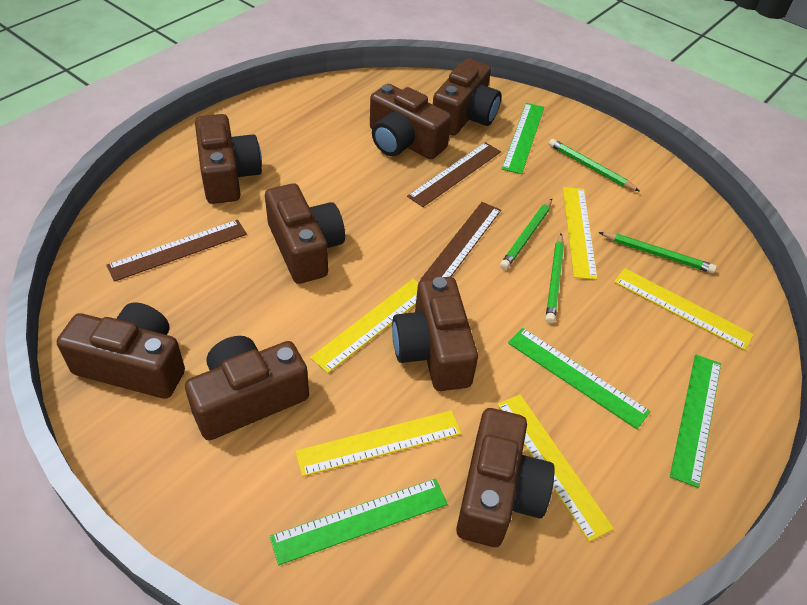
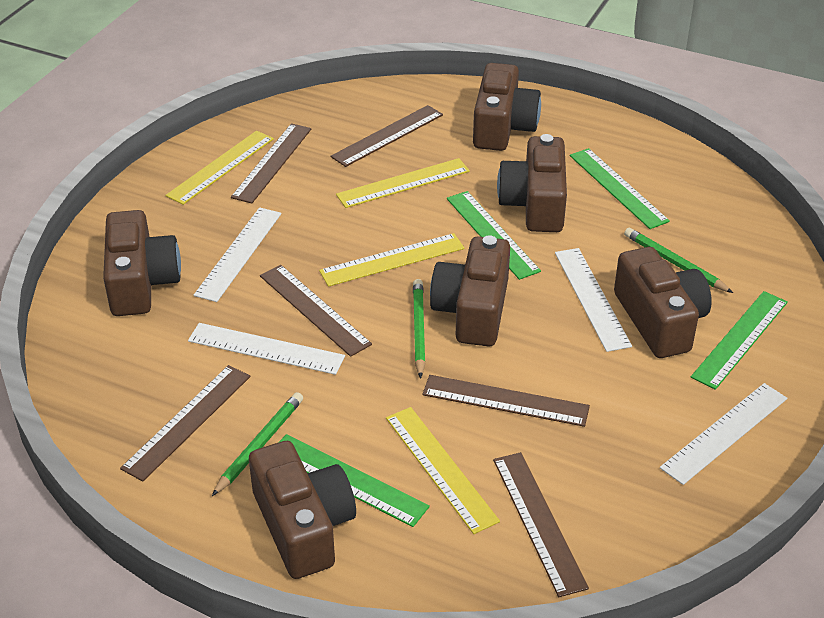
brown camera: [57,302,185,399] [185,336,309,440] [195,114,262,204] [265,183,345,284] [370,84,451,159] [392,277,478,391] [433,59,501,135] [456,408,555,547] = 8 -> [103,210,181,316] [249,441,356,579] [430,236,510,346] [473,63,541,151] [497,134,567,232] [614,247,712,358] = 6
brown ruler: [106,220,247,282] [407,142,501,207] [420,202,501,280] = 3 -> [120,365,251,482] [231,123,311,204] [260,265,372,357] [331,105,443,167] [422,375,590,427] [493,452,589,597] = 6
green pencil: [500,199,552,270] [546,234,564,323] [549,139,639,191] [598,232,717,273] = 4 -> [212,392,303,496] [413,279,426,379] [624,228,733,293] = 3
white ruler: none = 0 -> [188,323,345,375] [194,207,281,302] [555,248,632,352] [660,383,787,485] = 4
yellow ruler: [296,410,462,477] [310,279,419,373] [497,394,614,542] [563,187,598,280] [614,268,754,350] = 5 -> [165,131,274,205] [319,233,465,287] [336,158,470,208] [386,407,500,534] = 4

